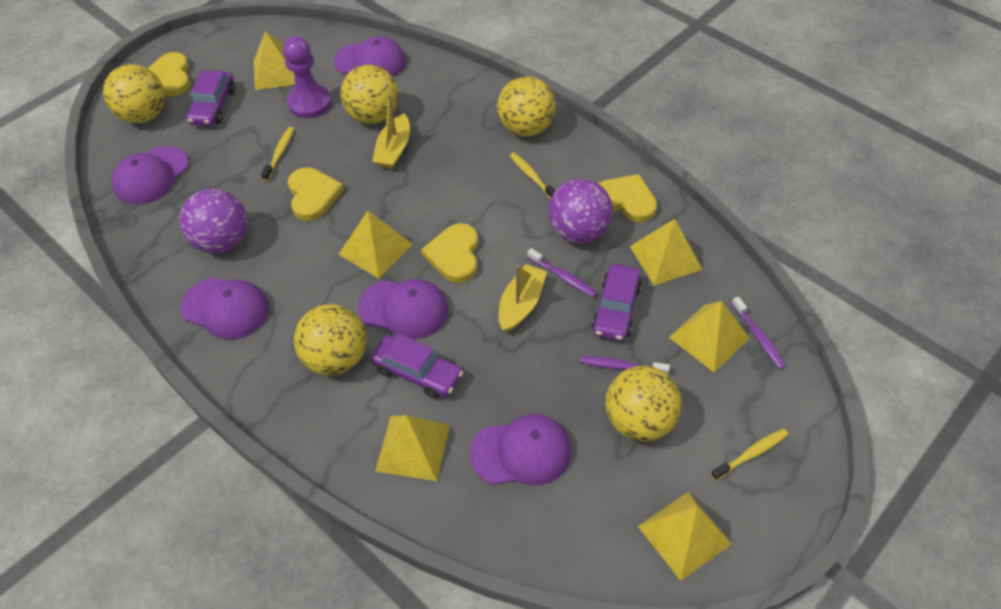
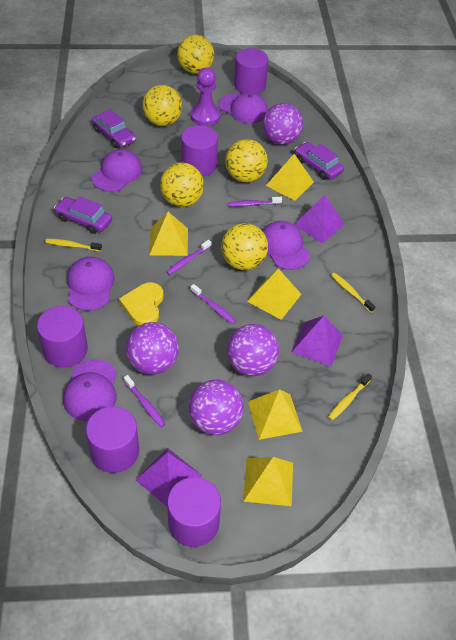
purple ball: [179,188,247,253] [548,179,613,243] = 2 -> [126,322,179,375] [189,379,244,435] [227,324,279,376] [263,103,303,145] = 4
purple cylinder: none = 0 -> [37,306,88,368] [86,406,139,473] [167,477,221,547] [181,125,218,176] [234,48,268,94] = 5
purple pyramid: none = 0 -> [135,448,202,506] [291,316,343,366] [294,195,345,244] = 3
purple toothbrush: [527,248,597,297] [580,356,670,374] [732,296,786,369] = 3 -> [124,375,165,427] [166,240,211,275] [190,284,237,324] [228,197,282,207] = 4
yellow boat: [372,95,410,169] [499,264,547,333] = 2 -> none = 0
yellow heart: [148,52,191,96] [288,167,344,221] [421,223,479,283] [598,174,657,222] = 4 -> [119,282,164,326] = 1
yellow pyramid: [254,31,295,90] [338,211,413,279] [375,415,450,481] [630,219,703,286] [638,492,732,581] [669,301,750,373] = 6 -> [149,212,188,256] [243,457,293,506] [247,269,302,320] [248,389,303,440] [266,154,314,201] = 5

